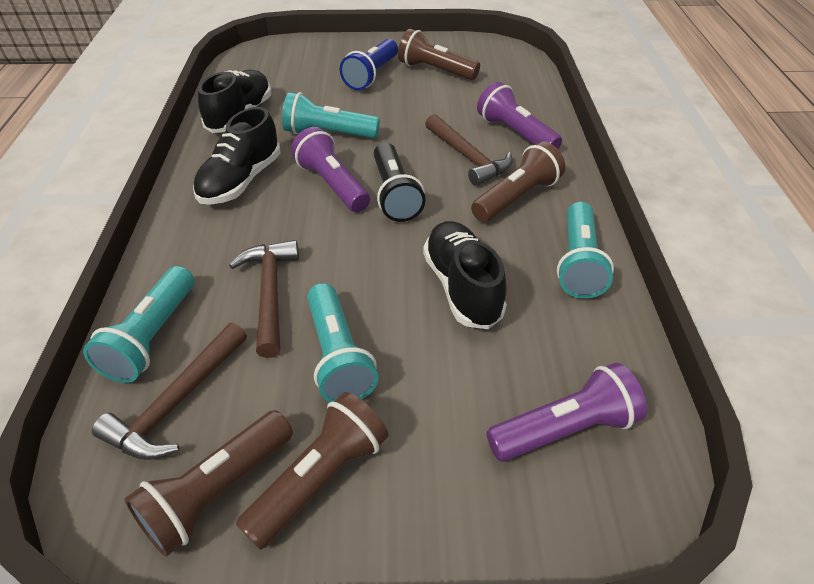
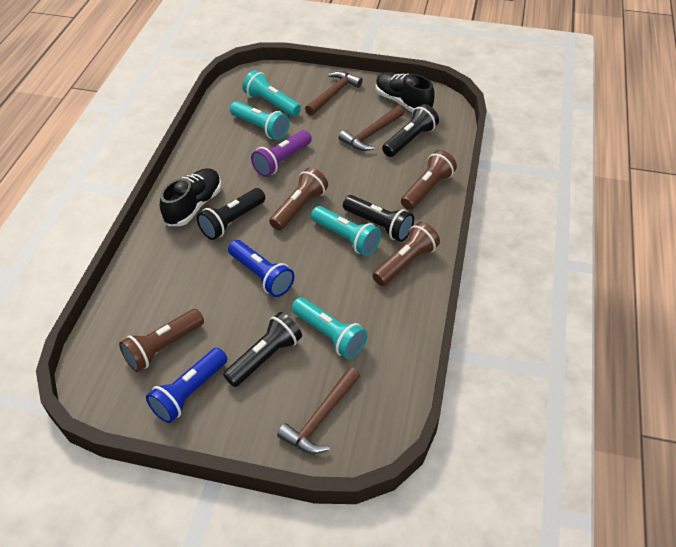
black flashlight: [374,143,426,222] = 1 -> [197,188,265,240] [223,312,302,387] [343,195,414,242] [382,104,439,157] = 4
black shoe: [193,107,281,205] [198,70,271,133] [423,221,507,329] = 3 -> [160,168,222,226] [375,72,435,113] = 2
blue flashlight: [340,39,398,90] = 1 -> [146,348,227,423] [228,240,294,297] = 2
purple flashlight: [291,127,370,212] [477,82,562,149] [486,363,647,462] = 3 -> [251,130,312,177] = 1

